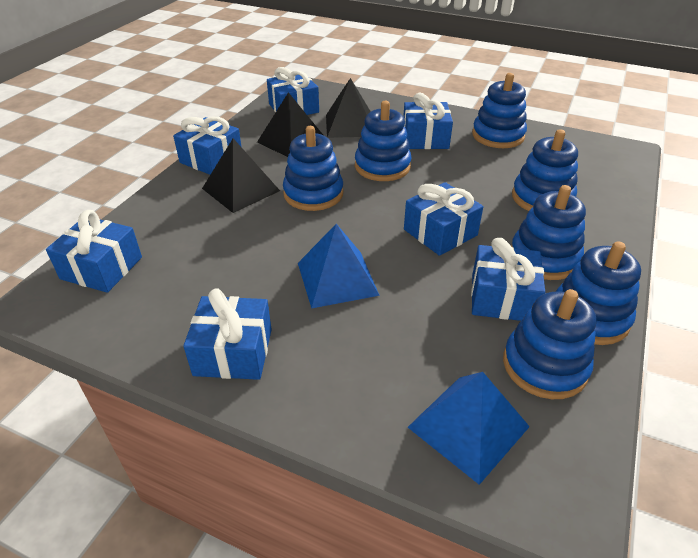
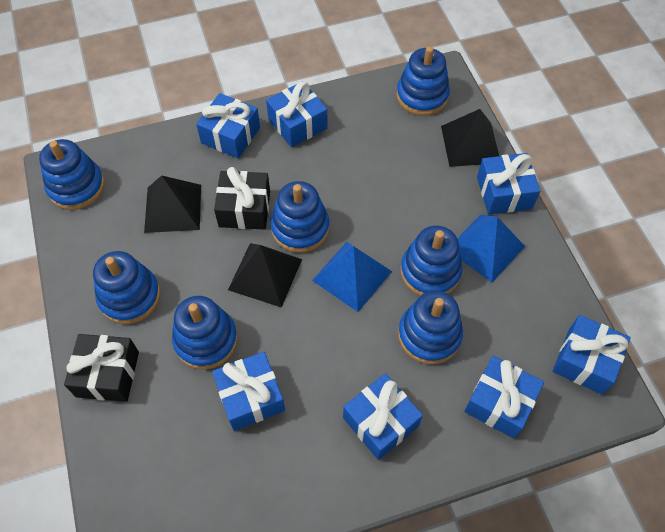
black gift: none = 0 -> [64,334,139,402] [214,167,270,230] = 2

